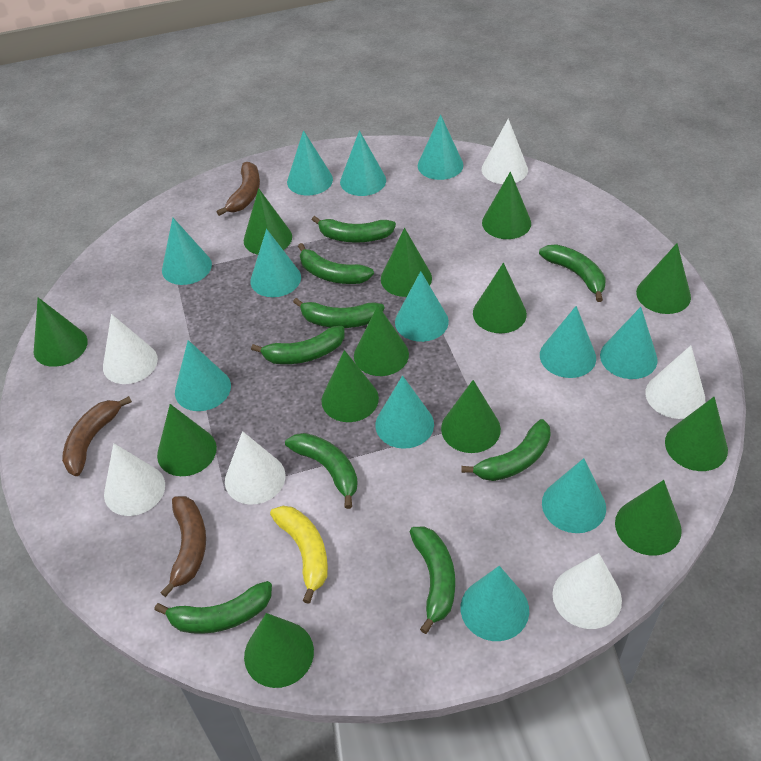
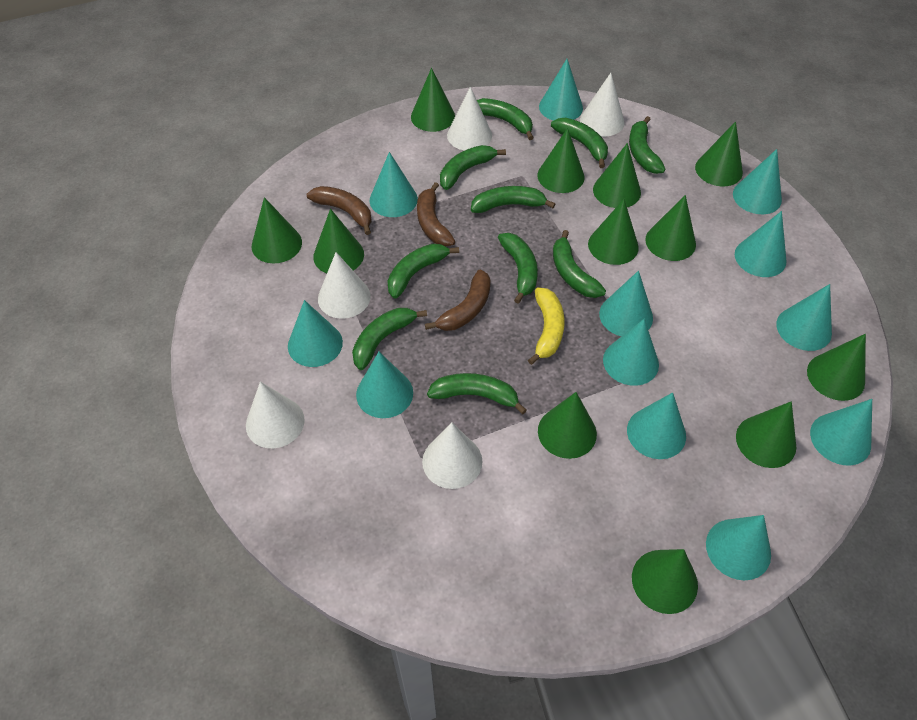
green banana: [154,581,272,634] [251,326,345,364] [285,433,358,509] [293,298,384,328] [298,243,374,284] [312,216,396,243] [410,526,455,634] [461,419,551,481] [539,244,605,302] = 9 -> [352,308,427,370] [387,244,459,298] [427,373,527,414] [440,145,506,190] [471,186,555,213] [477,98,534,140] [498,233,538,304] [551,118,608,168] [553,230,606,298] [629,116,666,174] = 10
green cone: [34,297,88,367] [157,404,217,476] [244,188,292,255] [244,613,314,688] [321,350,379,422] [354,305,409,376] [381,228,432,297] [441,380,501,453] [473,263,527,333] [482,172,531,239] [615,480,682,556] [636,243,691,314] [665,397,728,471] = 13 -> [252,197,302,263] [313,209,364,273] [411,68,455,132] [537,128,585,193] [538,392,597,459] [588,199,639,265] [593,143,641,208] [632,549,698,614] [645,195,696,261] [695,121,743,187] [736,401,796,468] [807,334,866,401] = 12
white cone: [103,314,158,384] [104,443,165,516] [225,431,286,505] [482,119,528,184] [553,553,622,629] [645,345,705,419] = 6 -> [246,382,305,448] [318,252,371,319] [422,422,483,489] [447,87,492,151] [580,73,625,136] = 5

